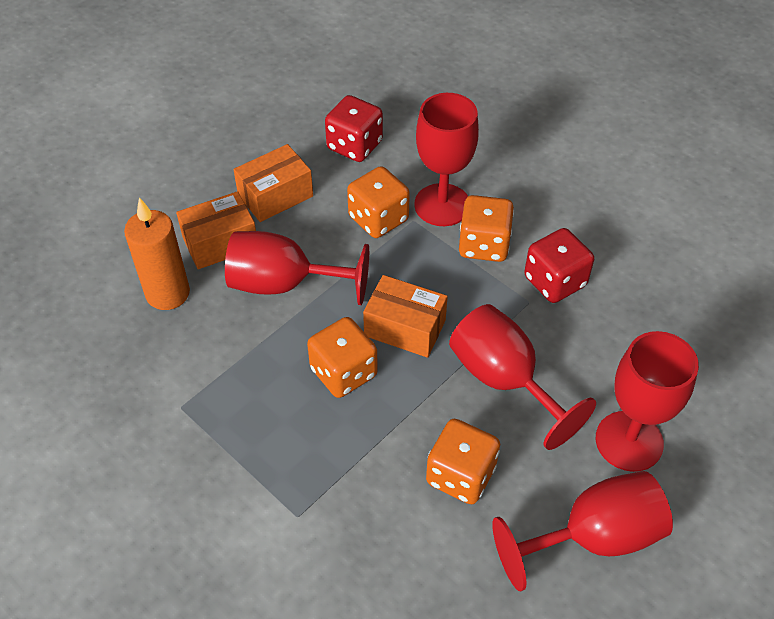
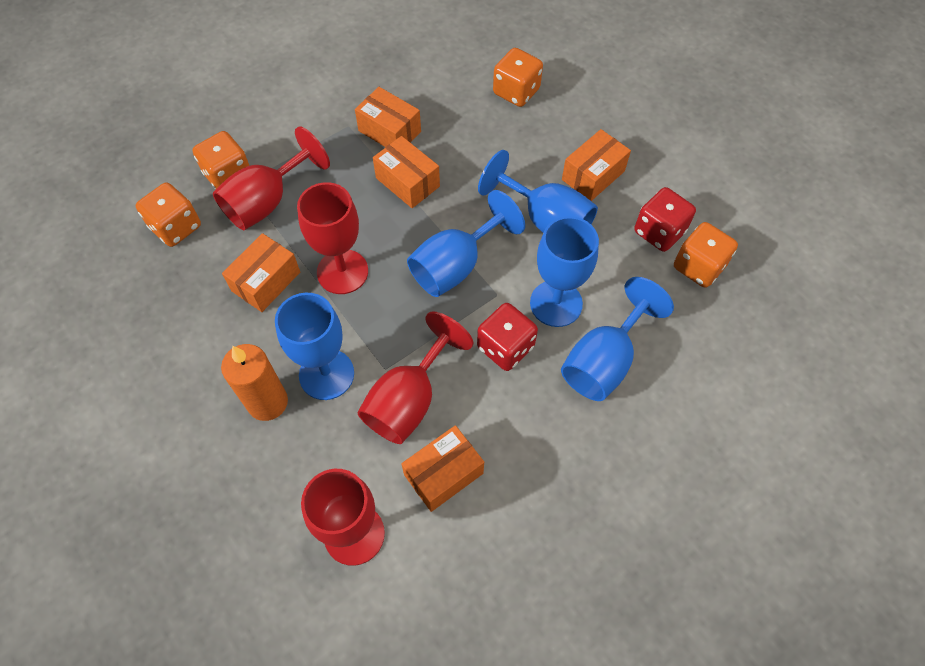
blue goblet: none = 0 -> [275,293,354,400] [407,190,525,297] [478,150,598,233] [530,216,599,327] [561,277,674,401] = 5
orange box: [176,191,256,269] [233,144,313,222] [363,275,448,358] = 3 -> [222,233,300,312] [355,87,421,147] [373,136,440,208] [401,425,484,512] [562,129,631,201] = 5
red goblet: [225,231,369,305] [414,93,479,226] [449,304,596,450] [492,471,673,591] [596,331,699,472] = 5 -> [213,126,330,230] [297,182,368,294] [301,469,385,566] [358,312,473,444] = 4

